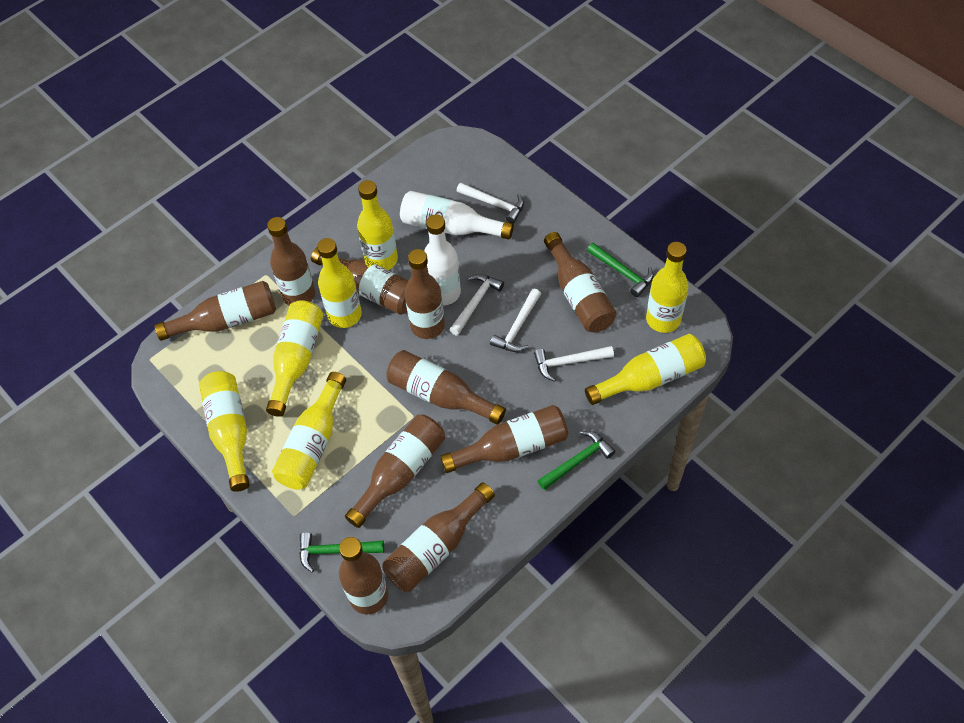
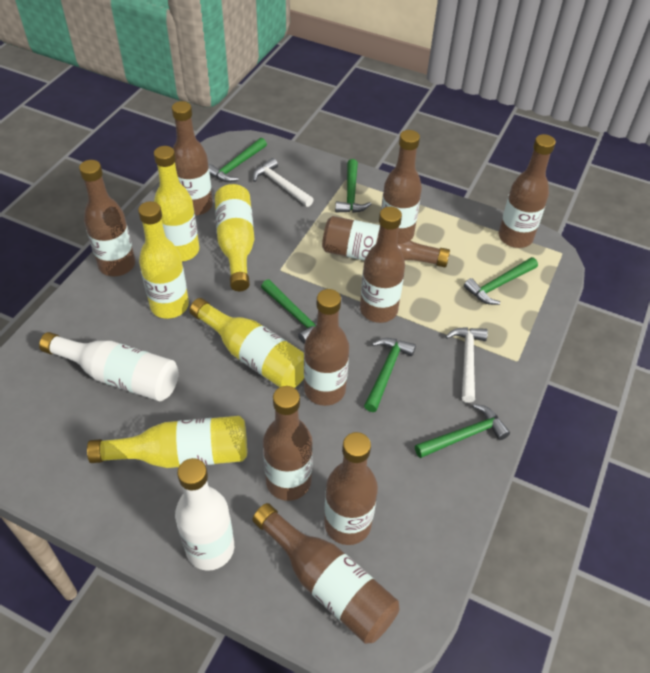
green hammer: [299,532,384,572] [538,431,615,490] [587,243,654,297] = 3 -> [209,138,267,182] [261,279,317,344] [335,159,371,213] [364,338,416,412] [415,404,510,458] [464,257,538,305] = 6
white hammer: [449,274,504,336] [457,183,524,224] [490,289,541,352] [534,346,614,382] = 4 -> [253,158,314,207] [445,327,488,403] = 2
yellow bottle: [199,371,250,492] [266,300,323,417] [272,372,346,490] [317,238,362,328] [357,180,398,270] [585,334,706,405] [646,242,689,333] = 7 -> [87,416,247,468] [138,201,189,319] [154,146,199,261] [190,298,304,388] [215,184,254,291] = 5

